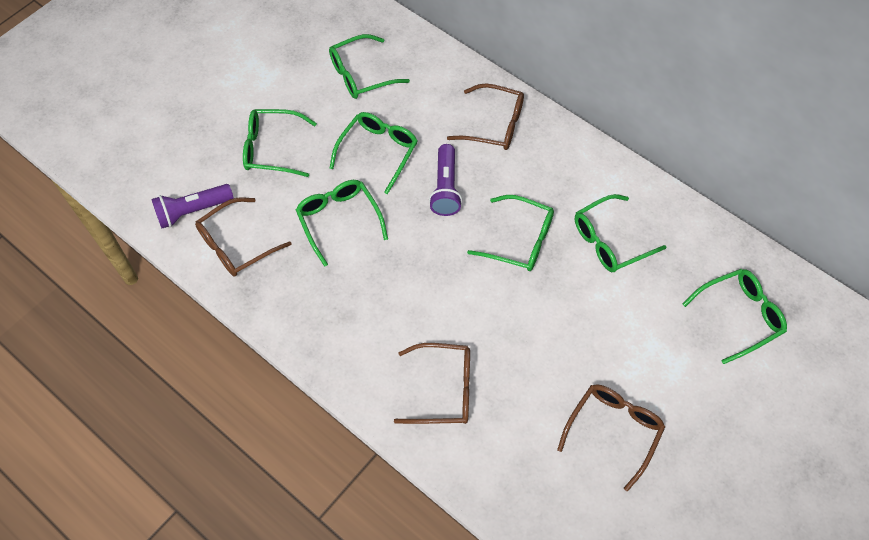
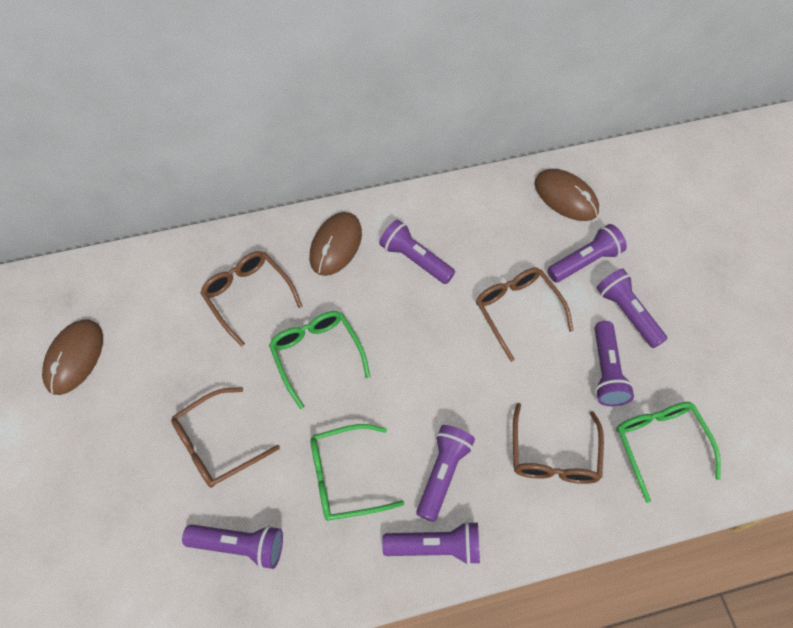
brown mouse: none = 0 -> [42,319,103,395] [309,212,362,276] [534,169,599,221] = 3
green glasses: [243,109,317,177] [296,180,388,267] [329,34,410,99] [329,112,418,194] [467,195,554,271] [575,194,666,272] [683,269,787,364] = 7 -> [269,311,370,409] [310,424,404,521] [616,402,721,503] = 3
purple flashlight: [151,184,234,228] [429,144,462,216] = 2 -> [182,524,283,569] [379,219,455,284] [382,521,480,565] [416,425,475,522] [547,224,627,282] [594,321,634,406] [596,268,667,348] = 7

